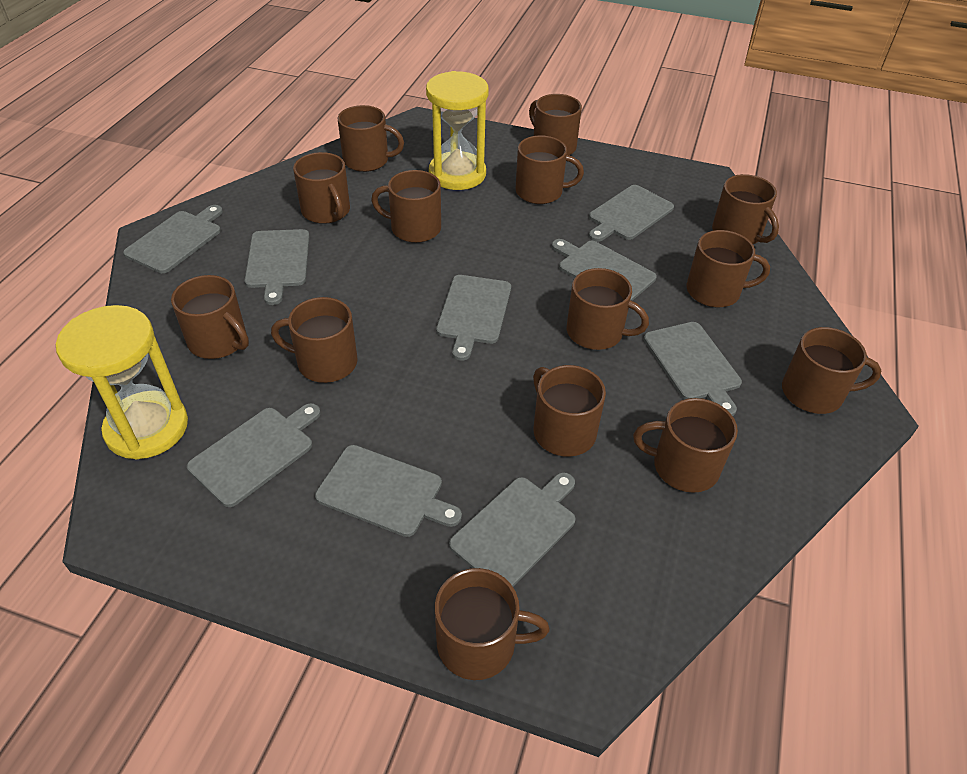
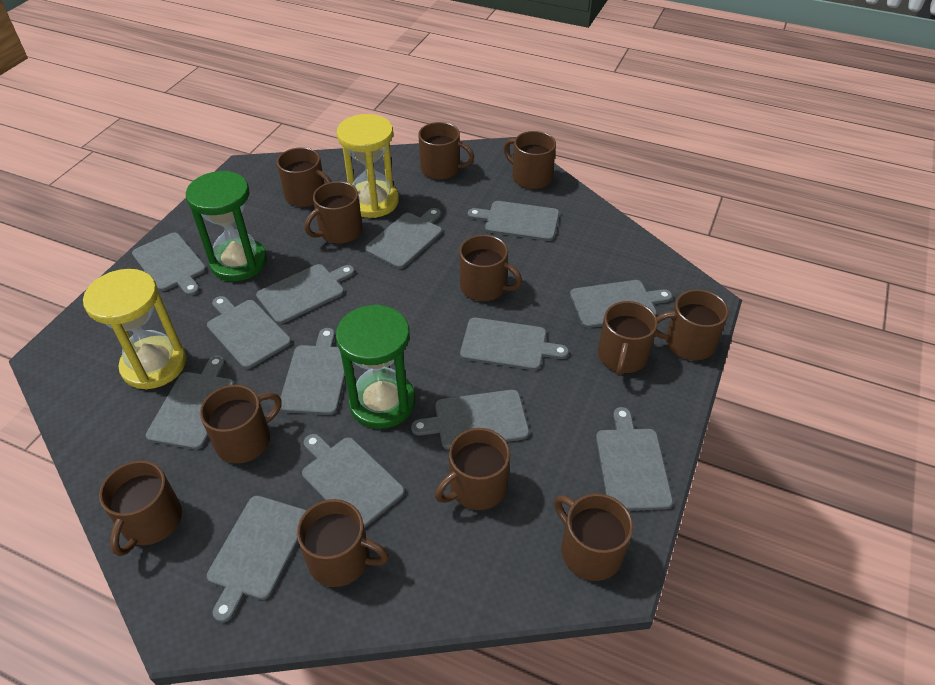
brown mug: [171,275,249,359] [271,297,358,383] [293,152,350,224] [338,105,404,172] [371,170,441,243] [435,568,549,680] [516,135,584,204] [529,94,582,155] [533,365,606,457] [567,268,649,350] [633,398,738,493] [687,230,770,307] [712,174,779,244] [782,327,881,414] = 14 -> [99,460,182,556] [200,385,282,463] [277,147,332,207] [297,499,389,587] [305,181,363,244] [418,122,474,180] [435,428,510,510] [459,235,522,301] [504,131,556,189] [554,493,633,581] [598,301,658,376] [655,289,729,360] = 12
green hourglass: none = 0 -> [186,171,267,281] [336,305,415,429] = 2
grey cutting board: [123,205,223,273] [187,403,321,507] [245,229,310,305] [315,445,462,537] [436,275,511,361] [449,472,575,586] [552,239,657,301] [589,185,674,242] [643,322,742,416] = 9 -> [132,232,206,296] [146,356,234,450] [207,296,291,369] [207,496,307,623] [256,264,355,324] [280,328,345,415] [302,434,404,528] [365,208,442,269] [411,390,529,450] [460,318,569,370] [468,201,559,241] [570,280,672,328] [596,407,673,511] = 13

